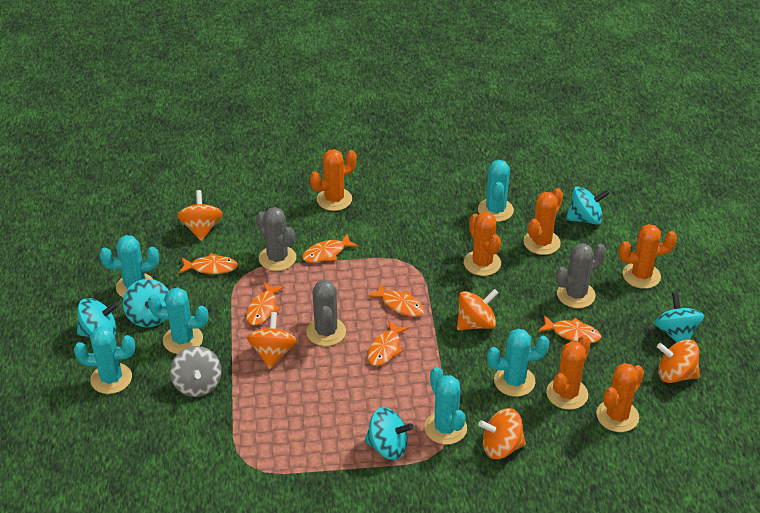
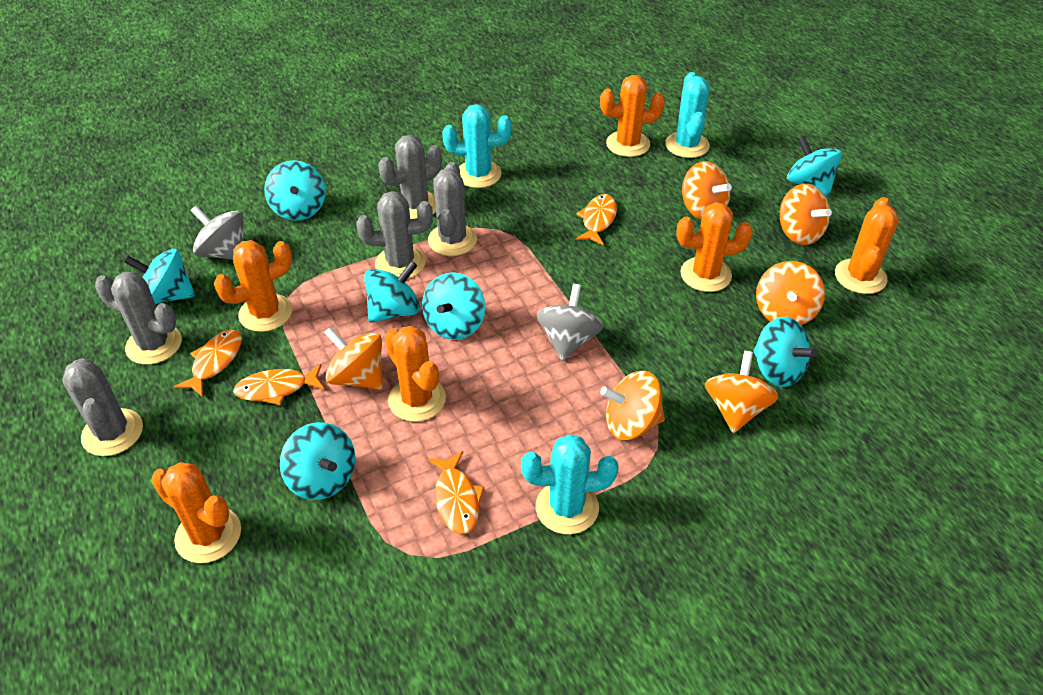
grey cactus: [256,207,296,271] [306,279,346,346] [556,243,606,308] = 3 -> [62,358,143,456] [95,272,182,365] [356,191,433,279] [379,135,442,219] [428,162,477,256] = 5
grey spinning top: [170,346,222,397] = 1 -> [191,206,244,260] [537,284,604,361] = 2
orange fish: [179,253,238,274] [246,282,284,325] [302,234,358,263] [367,283,424,317] [368,320,409,366] [538,315,601,343] = 6 -> [174,330,242,397] [233,364,325,405] [428,451,484,534] [575,194,617,245] = 4
orange spinning top: [177,190,223,241] [247,312,297,369] [457,289,498,330] [478,408,526,459] [657,339,700,383] = 5 -> [324,327,383,390] [600,371,665,440] [682,161,732,220] [705,351,778,433] [756,261,825,325] [780,184,832,245] = 6
turquoise cactus: [74,326,135,394] [100,235,159,297] [148,288,208,354] [424,367,467,445] [478,160,514,222] [487,329,549,397] = 6 -> [442,104,511,188] [521,434,619,535] [665,72,710,158] = 3
turquoise spinning top: [77,298,118,337] [123,279,169,327] [365,407,414,460] [566,186,610,225] [654,292,704,342] = 5 -> [124,249,195,304] [264,160,326,221] [280,422,356,500] [364,261,420,323] [422,272,486,340] [753,317,817,387] [787,136,842,196] = 7

